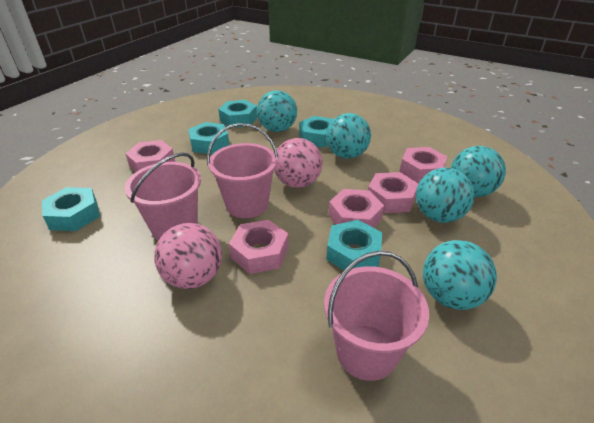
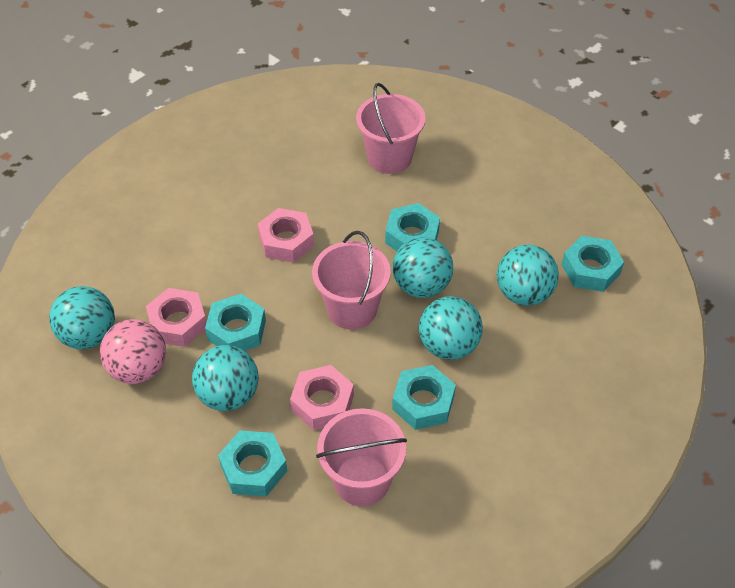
pink ball: [154,223,222,289] [274,138,323,188] = 2 -> [100,319,166,384] = 1
pink nut: [125,140,175,172] [229,220,288,274] [328,189,384,228] [368,172,418,213] [400,147,447,183] = 5 -> [146,288,207,347] [258,208,314,263] [290,365,354,430] = 3

